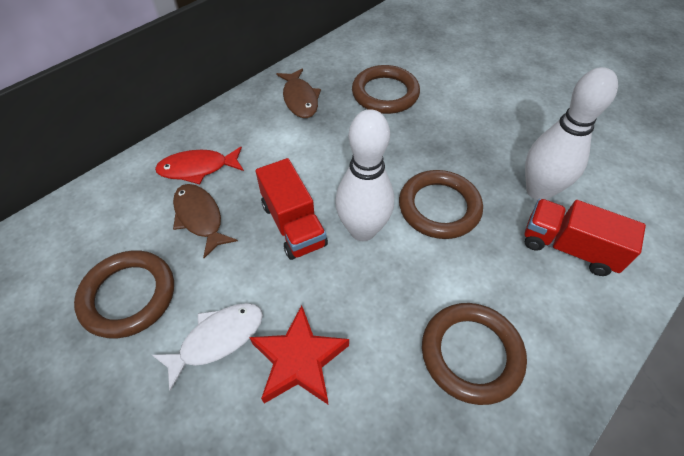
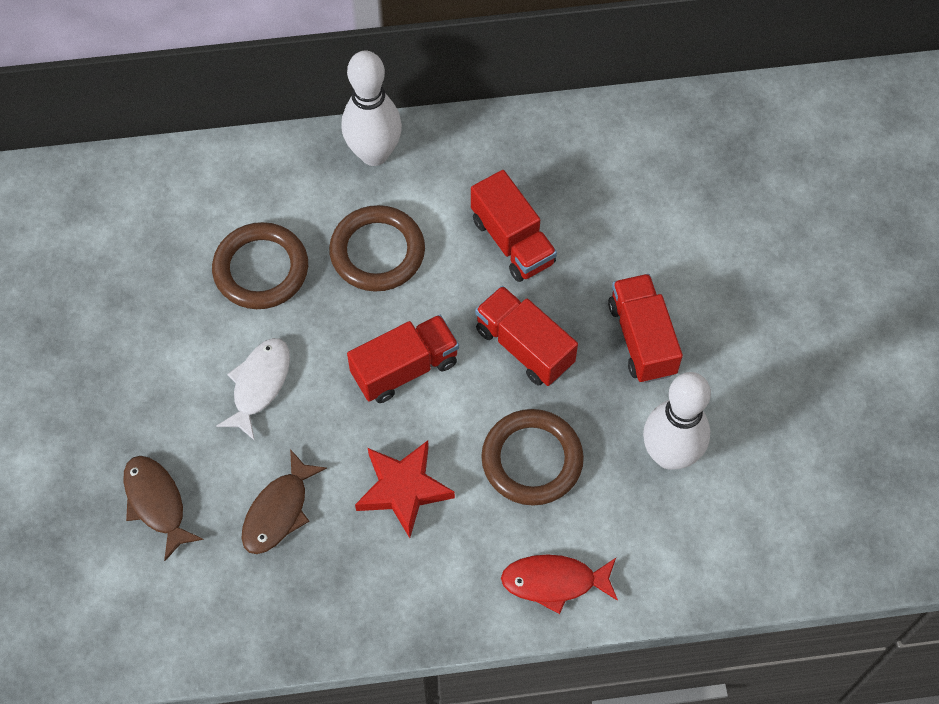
brown ring: [74,250,174,338] [352,65,420,114] [399,170,483,239] [422,303,527,405] = 4 -> [212,222,308,309] [329,205,425,292] [481,409,584,506] = 3
red truck: [256,158,328,260] [525,199,646,276] = 2 -> [347,315,459,403] [471,170,557,282] [475,286,578,386] [608,274,683,383] = 4

